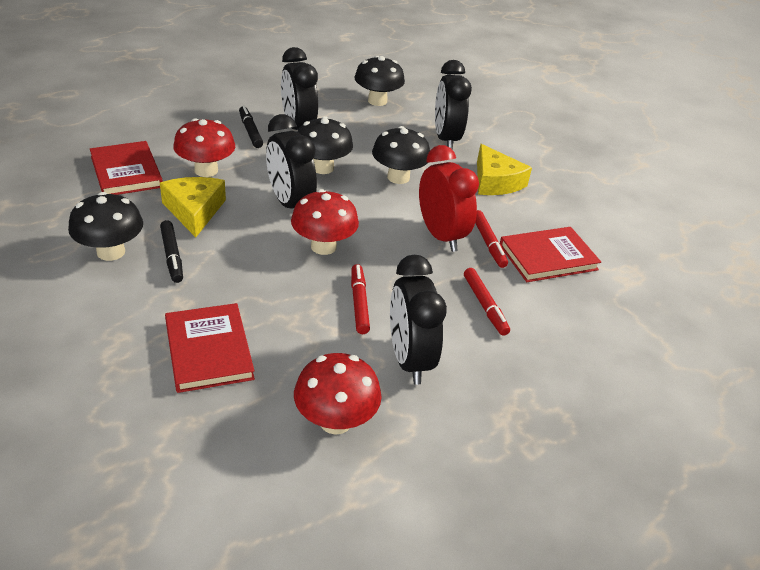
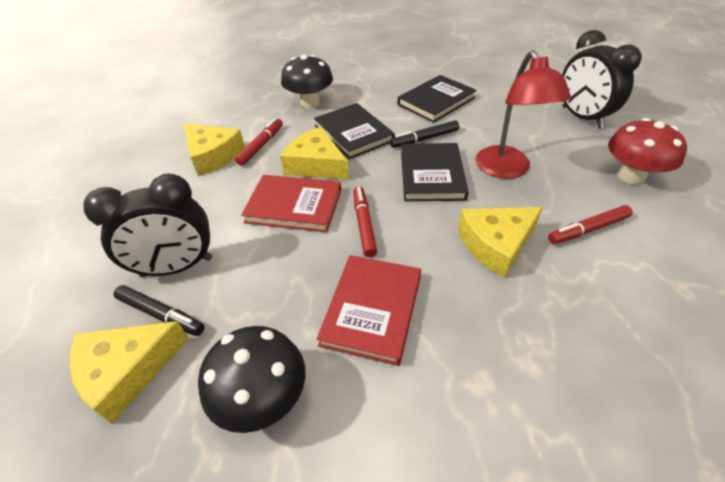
black book: none = 0 -> [314,103,395,159] [398,75,477,123] [401,143,469,201] = 3
black clock: [266,114,317,209] [281,47,318,130] [390,255,447,385] [435,60,472,150] = 4 -> [83,174,212,277] [562,30,642,128] = 2
black mushroom: [68,192,143,261] [298,116,353,174] [354,56,405,106] [372,126,430,184] = 4 -> [198,326,306,433] [281,55,333,108] = 2
red book: [90,141,163,195] [165,303,255,393] [500,227,601,282] = 3 -> [241,175,341,232] [317,255,421,366] = 2
red clock: [419,145,479,252] = 1 -> none = 0
red lamp: none = 0 -> [476,50,571,179] = 1
red mushroom: [173,118,235,177] [291,189,359,255] [294,353,382,435] = 3 -> [608,118,687,185] = 1
yellow cheese: [160,177,226,237] [477,144,532,195] = 2 -> [70,321,189,424] [183,124,245,176] [280,127,349,180] [458,207,543,278] = 4

